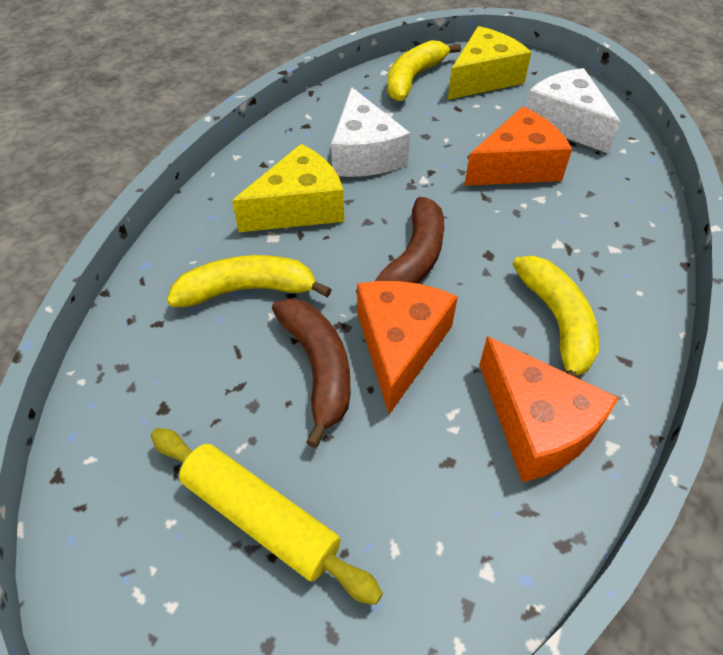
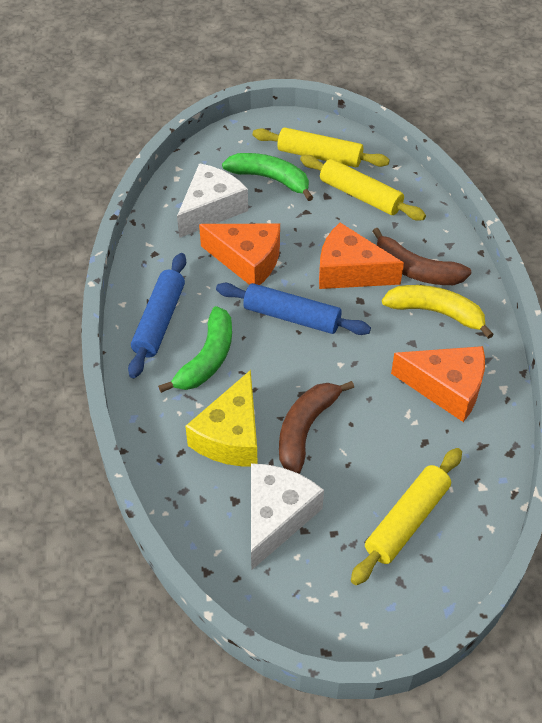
blue rolling pin: none = 0 -> [128,253,186,378] [216,283,371,335] = 2
green banana: none = 0 -> [158,306,232,393] [222,153,313,201] = 2
yellow banana: [167,255,332,307] [387,40,461,101] [513,256,599,377] = 3 -> [382,285,494,339] = 1
yellow cheese: [232,144,344,232] [448,26,531,100] = 2 -> [185,370,258,467] = 1
yellow rolling pin: [151,428,383,605] = 1 -> [253,127,390,167] [300,155,426,220] [351,448,462,585] = 3

